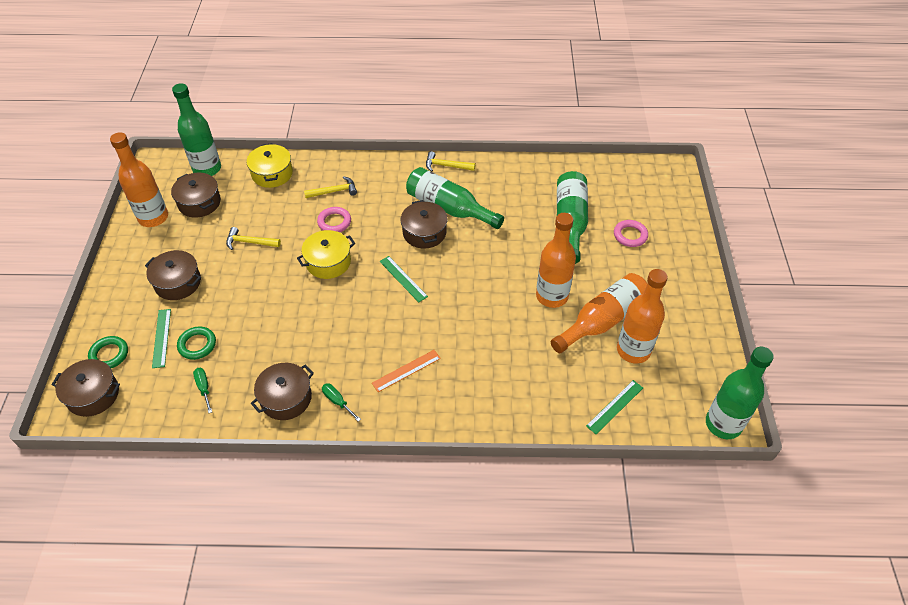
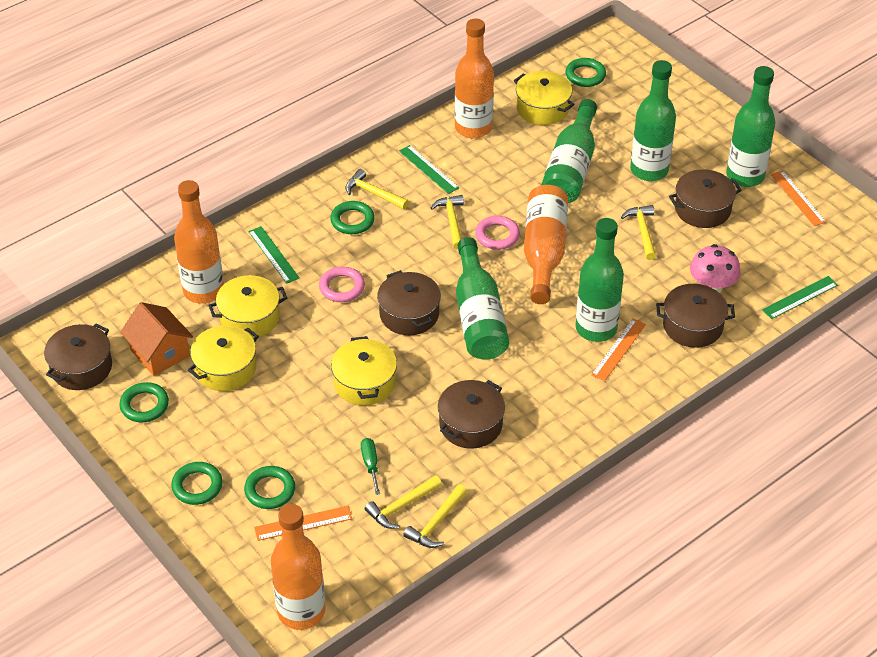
green bottle: [172,83,221,176] [406,167,504,229] [557,171,588,264] [706,347,774,439] = 4 -> [456,237,509,360] [542,99,597,203] [575,218,624,342] [630,60,676,181] [726,66,775,187] = 5
green ring: [88,336,128,368] [177,327,216,360] = 2 -> [119,382,169,422] [171,462,223,505] [244,466,295,509] [330,201,375,234] [565,58,606,87] = 5
green screwdriver: [193,368,212,413] [322,384,361,422] = 2 -> [361,438,380,495] = 1
orange house: none = 0 -> [120,302,193,376] = 1
orange ruler: [372,350,441,392] = 1 -> [254,506,352,541] [591,319,646,381] [771,170,826,226] = 3
pink mushroom: none = 0 -> [690,244,741,293] = 1
yellow hammer: [226,227,281,250] [304,176,357,198] [426,151,475,172] = 3 -> [345,169,409,209] [365,475,442,529] [403,484,467,548] [431,195,464,250] [621,205,657,260] = 5
yellow pot: [247,143,293,188] [297,230,355,279] = 2 -> [188,325,259,391] [208,275,287,338] [331,336,397,406] [514,71,575,125] = 4

